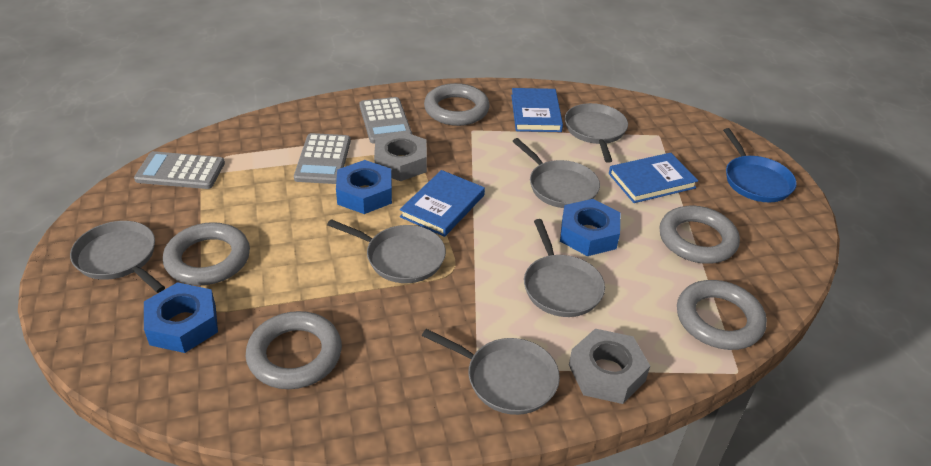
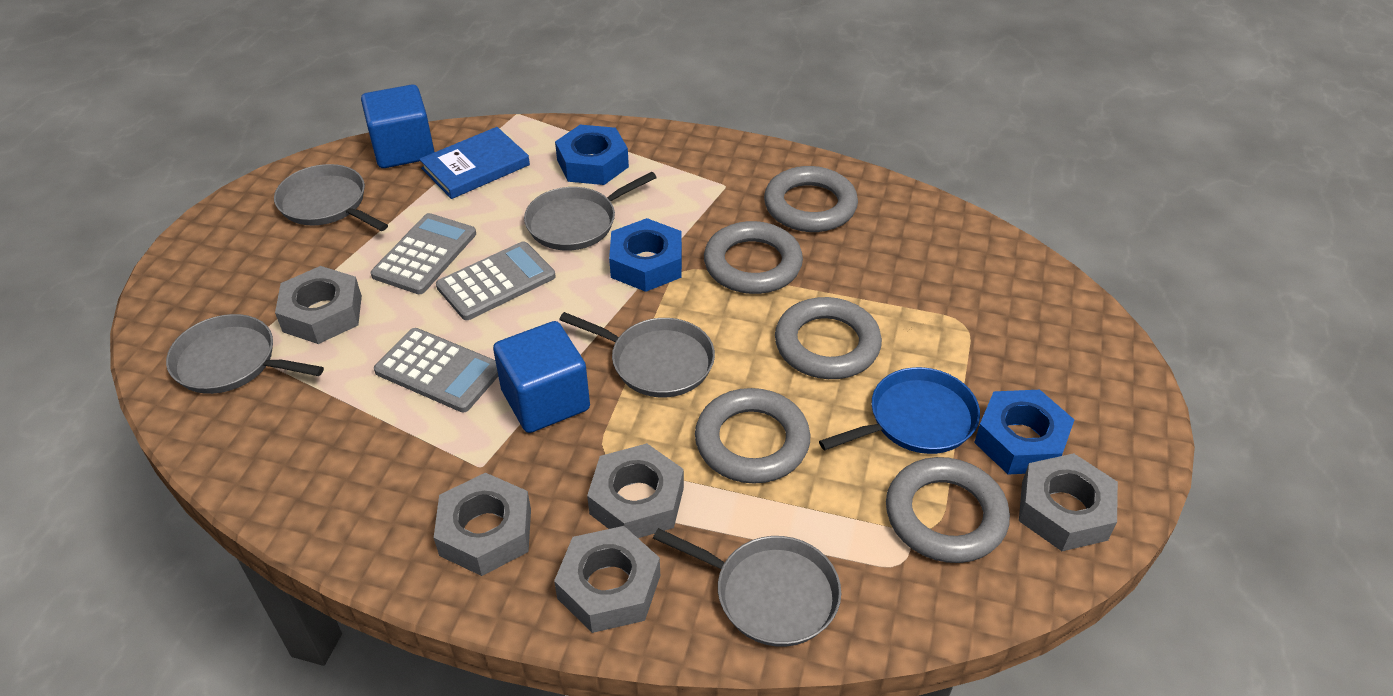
blue book: [400,170,485,237] [511,88,563,132] [609,153,698,203] = 3 -> [419,127,530,199] = 1
blue cube: none = 0 -> [361,84,435,168] [493,321,590,433] = 2
grey nut: [374,131,427,181] [569,329,650,404] = 2 -> [275,266,362,344] [434,473,531,576] [554,526,660,633] [587,443,684,538] [1019,453,1118,551] = 5
grey pan: [70,221,165,293] [327,219,446,283] [422,329,560,415] [513,138,600,208] [524,219,605,317] [565,103,628,163] = 6 -> [166,314,324,394] [274,164,388,231] [524,172,657,251] [559,312,715,397] [653,528,841,647] = 5

